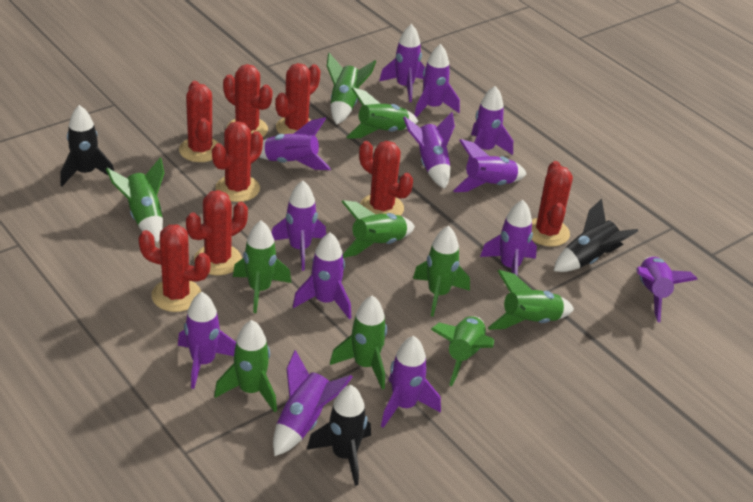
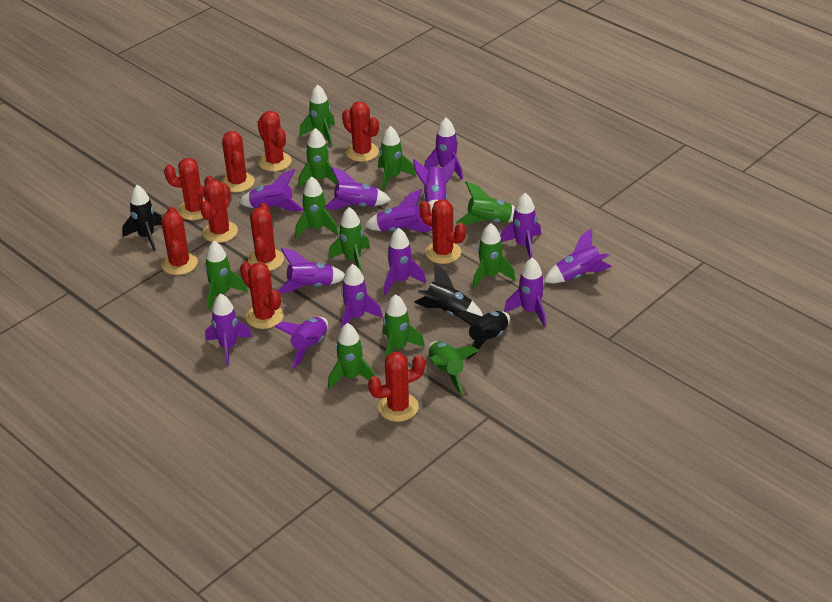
green rocket: [106,157,164,243] [214,320,277,412] [233,221,291,313] [327,53,376,125] [330,295,387,390] [341,200,415,258] [346,87,419,139] [413,226,470,317] [431,316,494,386] [488,270,574,330] = 10 -> [205,241,248,310] [295,176,338,238] [298,128,338,188] [299,84,335,147] [328,207,370,273] [328,323,375,389] [378,126,416,191] [382,294,425,358] [429,341,479,394] [456,181,515,225] [472,223,516,289] = 11
red cactus: [138,224,211,312] [179,81,219,162] [186,190,248,275] [212,121,263,202] [223,64,273,137] [275,63,320,134] [359,141,413,216] [532,161,573,247] = 8 -> [161,207,198,275] [164,158,215,220] [200,180,238,243] [221,131,255,192] [240,261,283,329] [248,203,284,271] [257,111,292,171] [342,101,379,162] [368,352,425,422] [419,199,466,264] = 10

